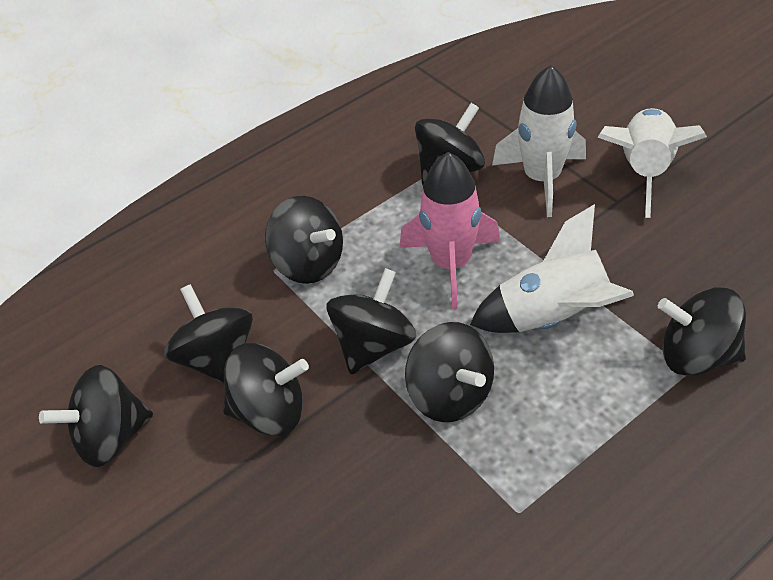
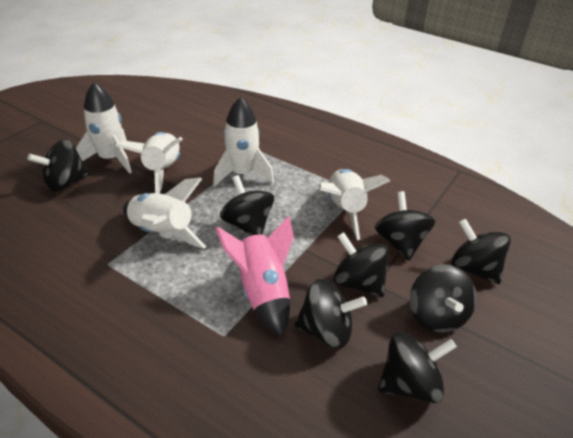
white rocket: [470,204,634,333] [492,65,586,217] [598,108,707,218] = 3 -> [76,82,132,174] [116,132,182,193] [123,177,206,249] [213,97,274,187] [319,169,390,240] = 5

